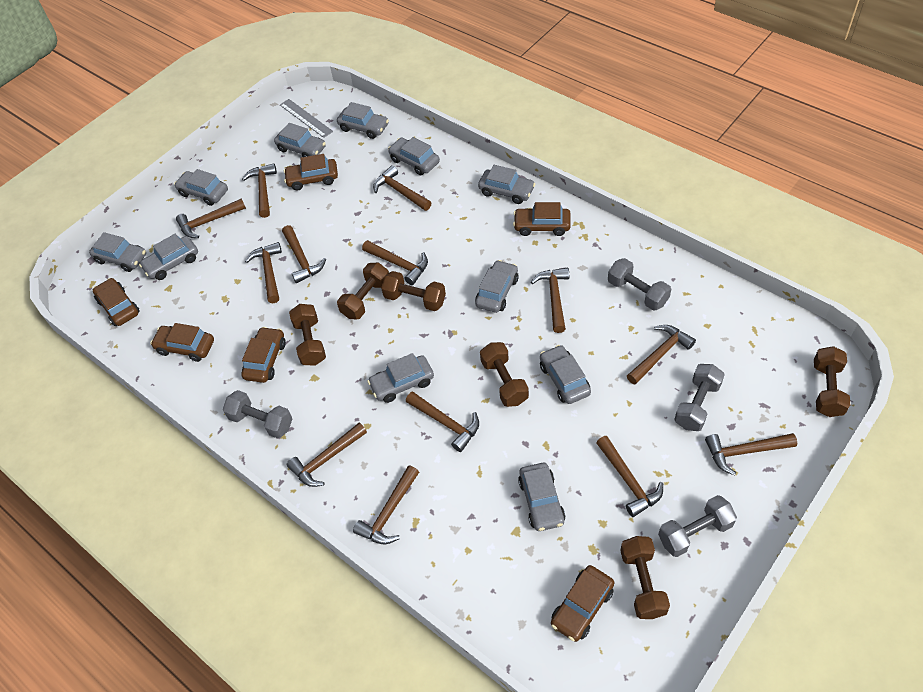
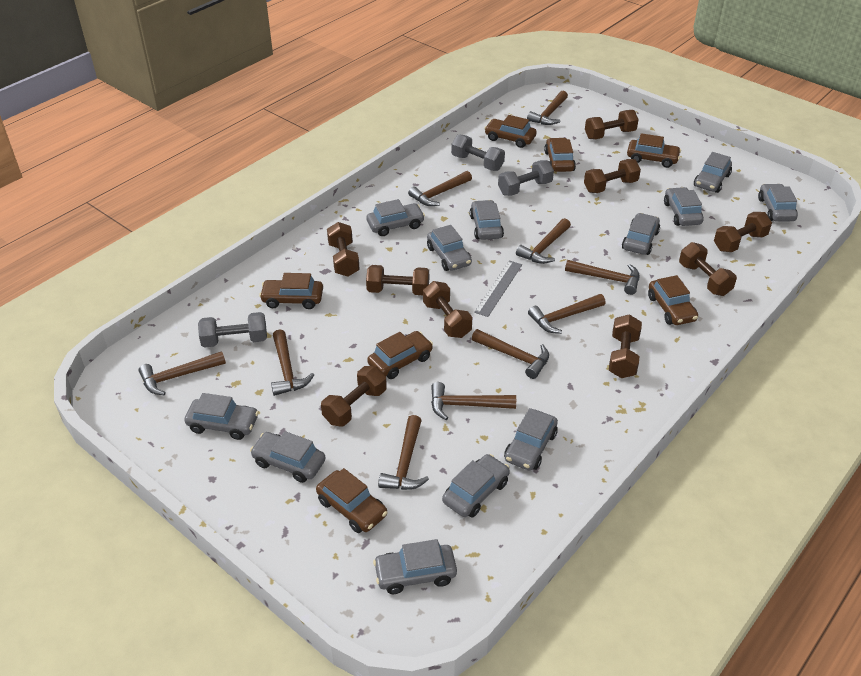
brown car: [93,278,140,326] [150,323,214,362] [241,327,286,383] [284,154,338,190] [513,202,571,236] [551,565,614,642] = 6 -> [259,273,323,309] [316,468,388,533] [367,331,433,379] [484,115,537,148] [544,138,576,172] [627,133,681,168] [648,275,698,325] = 7
brown dumbbell: [289,304,326,366] [337,263,389,319] [381,271,446,311] [480,342,529,407] [620,536,670,619] [814,346,850,417] = 6 -> [321,366,387,426] [327,222,360,277] [366,265,429,295] [423,281,472,338] [584,159,641,193] [585,110,639,139] [609,314,642,378] [679,242,737,296] [714,212,772,252] = 9
brown hammer: [176,199,246,238] [242,163,277,218] [245,242,282,303] [282,225,326,283] [287,423,367,487] [353,465,419,544] [362,240,428,285] [373,165,431,211] [406,391,479,452] [531,268,569,333] [596,436,663,517] [627,325,696,385] [705,433,797,475] = 13 -> [139,351,226,395] [271,329,314,396] [378,415,429,490] [408,171,472,206] [431,382,516,420] [472,329,549,379] [516,218,571,264] [527,91,568,125] [528,294,605,334] [565,260,639,295] = 10
grey car: [89,232,146,272] [139,234,198,280] [174,169,228,206] [274,123,326,157] [337,102,389,139] [367,353,434,403] [388,137,440,175] [475,260,518,313] [478,165,535,204] [518,463,565,531] [540,345,591,404] = 11 -> [184,393,259,440] [250,431,326,483] [366,199,425,236] [373,539,457,594] [427,225,472,271] [442,454,510,518] [470,200,504,240] [504,408,558,470] [622,213,660,255] [664,187,704,226] [694,152,732,193] [758,184,798,222] = 12
grey dumbbell: [223,390,293,439] [608,258,671,311] [658,495,737,557] [674,364,725,431] = 4 -> [198,312,267,348] [451,134,505,171] [498,160,554,196] = 3

